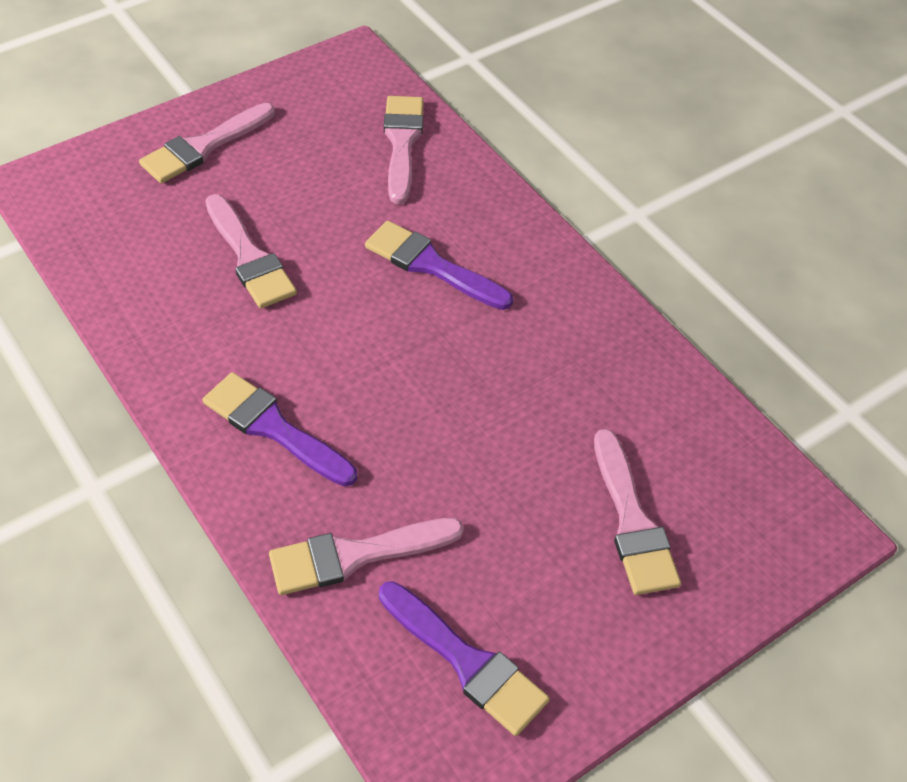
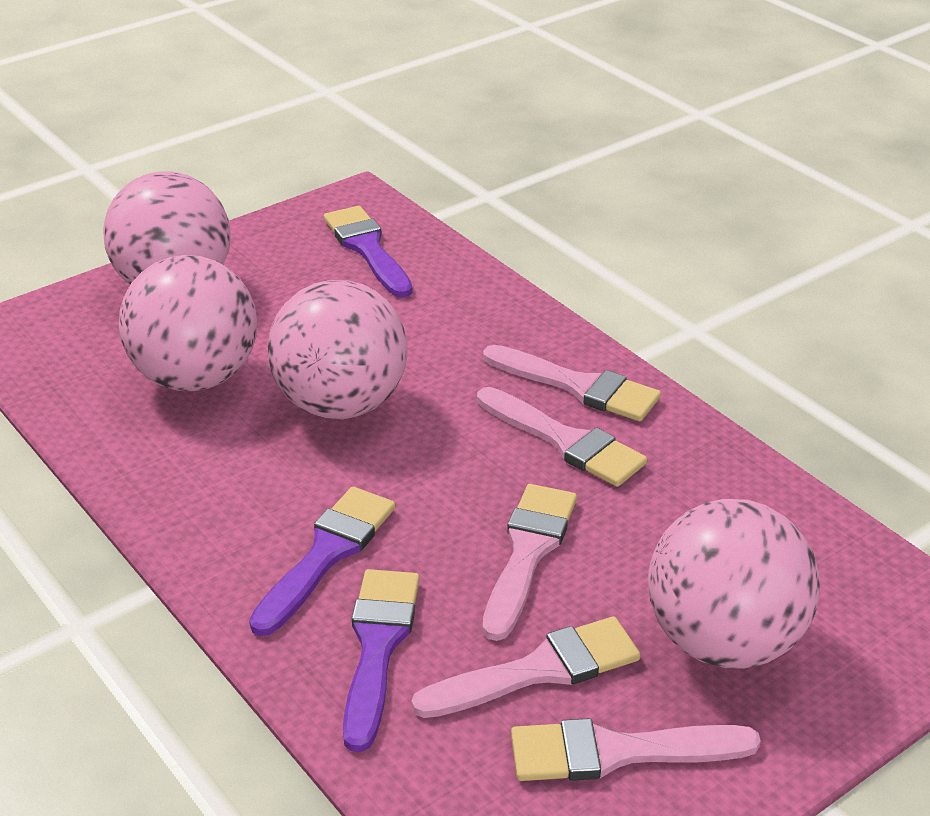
pink ball: none = 0 -> [103,171,231,284] [119,255,257,391] [268,280,408,419] [648,499,820,669] = 4

